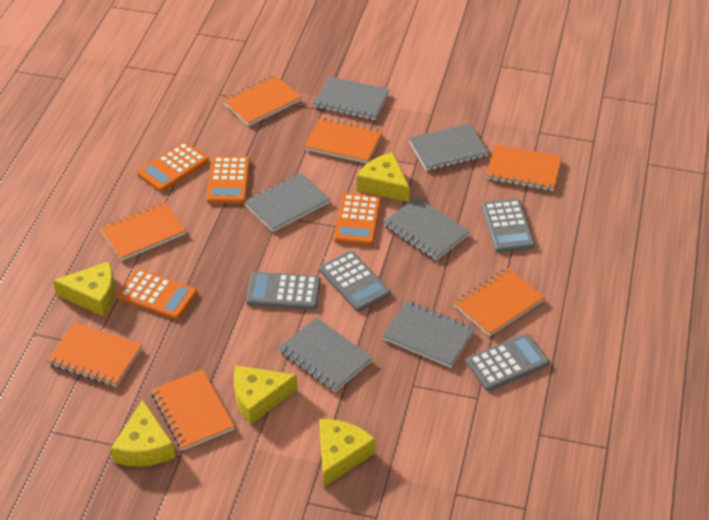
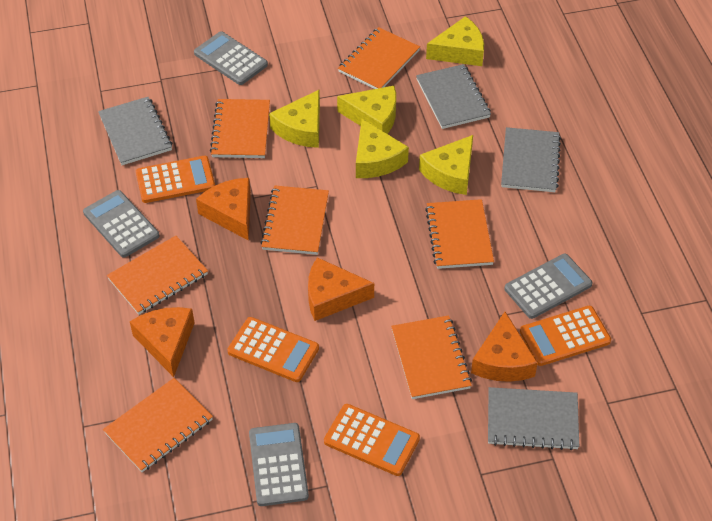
grey notebook: [245,173,330,232] [279,317,373,392] [314,76,389,120] [382,301,475,368] [383,197,470,261] [409,123,489,171] = 6 -> [98,97,172,165] [416,64,491,129] [488,387,579,450] [501,127,561,192] = 4
orange cheese: none = 0 -> [130,307,195,377] [196,178,251,241] [308,257,374,321] [471,312,538,382] = 4

